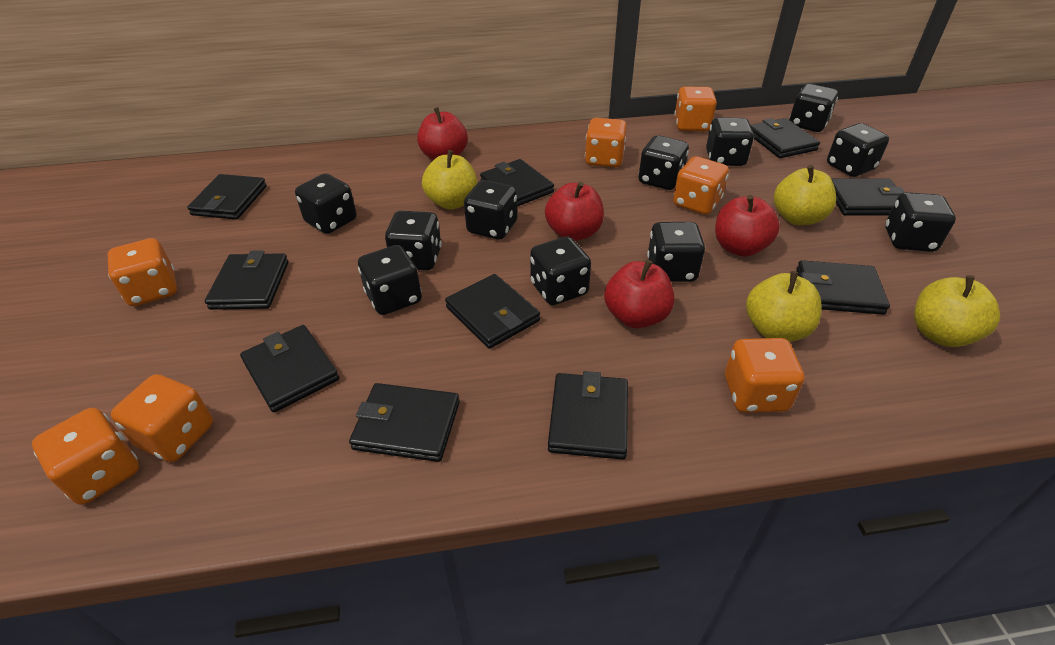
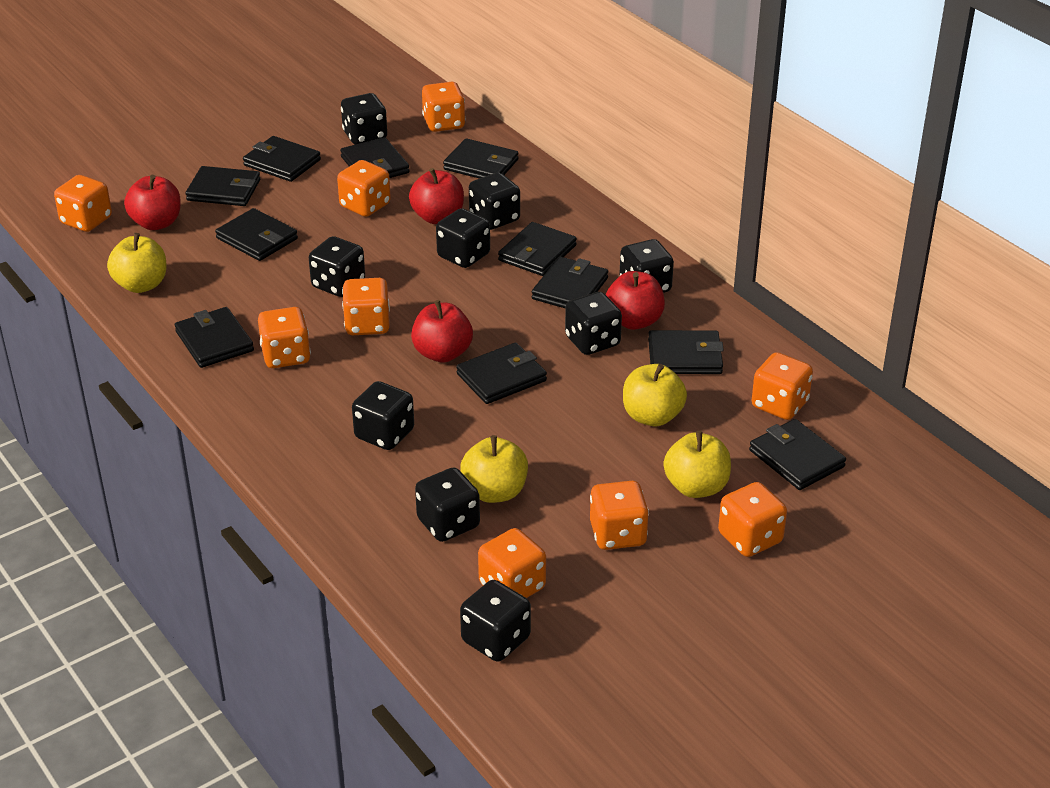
black dice: [295,174,357,234] [358,245,422,315] [385,211,442,270] [464,180,518,239] [530,237,591,305] [639,135,689,190] [647,222,705,282] [706,117,754,166] [789,84,838,132] [827,123,889,177] [885,192,956,252] = 11 -> [309,236,365,297] [341,93,387,145] [352,381,414,450] [415,467,480,542] [436,208,490,268] [460,580,531,662] [469,173,520,230] [565,292,622,355] [619,239,674,293] = 9
black wallet: [187,174,267,220] [205,250,289,310] [240,325,339,412] [349,383,460,462] [445,274,540,349] [480,159,554,207] [548,371,628,460] [751,118,820,158] [796,260,890,315] [831,178,905,215] = 10 -> [175,307,254,368] [185,166,260,206] [215,208,298,261] [243,136,321,182] [340,137,410,178] [443,138,519,179] [456,342,547,404] [498,222,577,276] [532,257,608,309] [648,330,724,374] [749,419,846,490] = 11
orange dice: [32,408,139,505] [108,238,177,306] [111,374,213,462] [585,118,627,167] [673,157,729,215] [674,86,717,131] [725,338,804,413] = 7 -> [54,175,112,232] [258,307,311,368] [337,160,391,217] [342,278,390,335] [422,82,465,132] [478,528,546,598] [590,481,649,550] [718,482,787,557] [752,352,813,420] = 9

